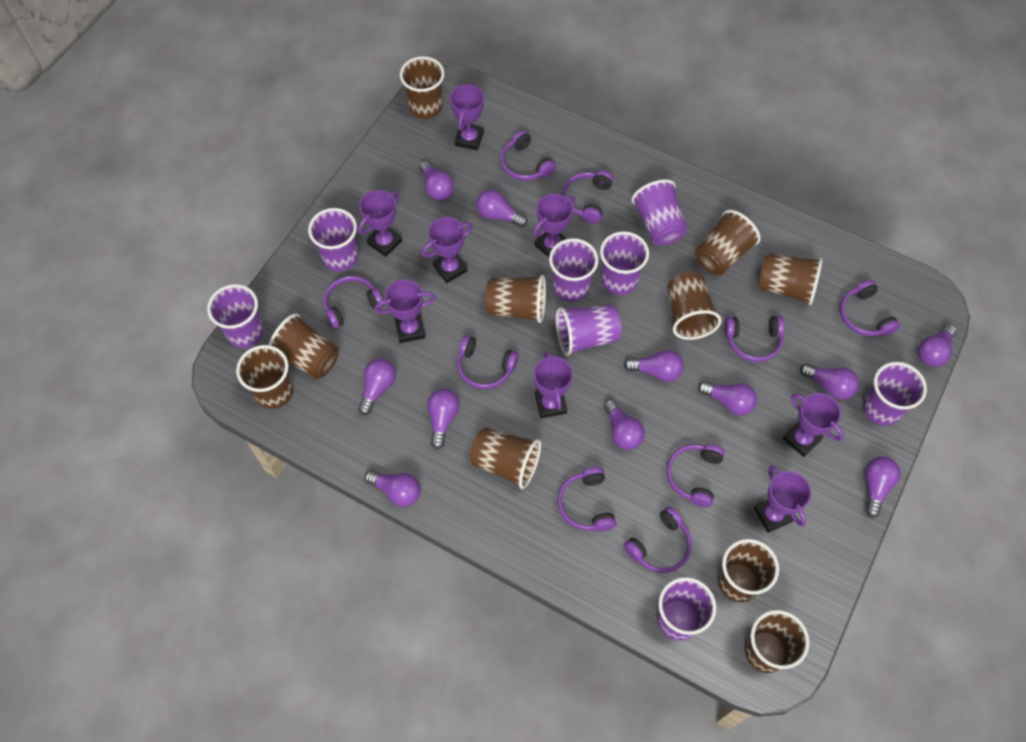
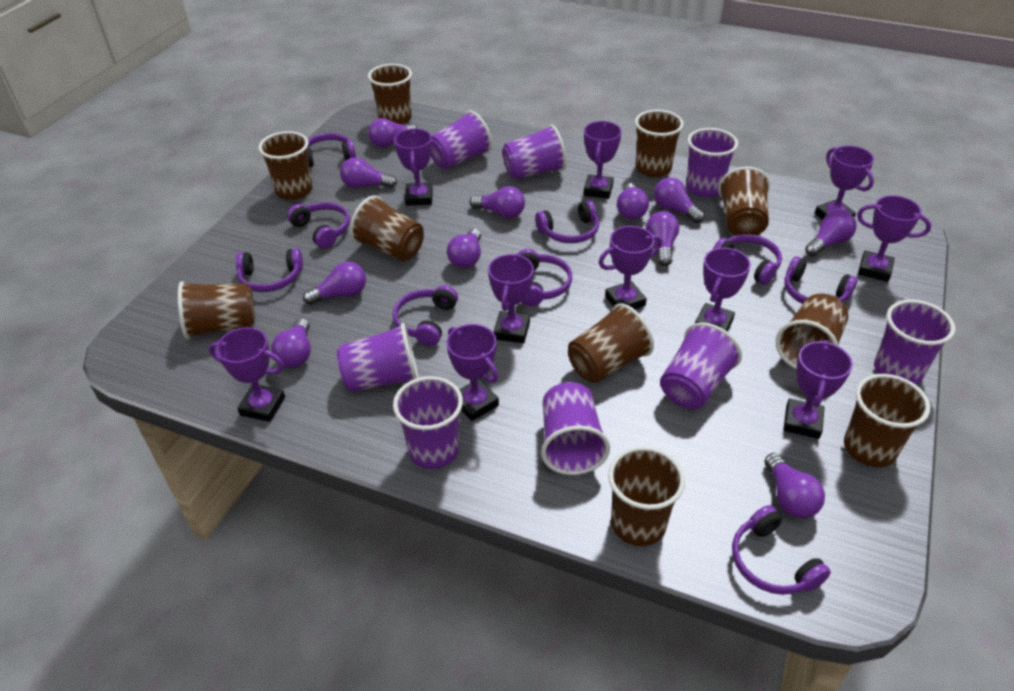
purple trophy: [358,190,402,257] [374,279,436,343] [422,217,473,283] [450,83,484,150] [533,194,575,257] [534,351,573,418] [754,466,811,533] [783,393,844,457] = 8 -> [209,327,285,422] [394,129,433,206] [446,324,499,421] [488,253,534,343] [583,121,622,199] [599,226,662,309] [695,248,751,332] [783,340,853,439] [815,146,874,220] [857,195,931,282] = 10

